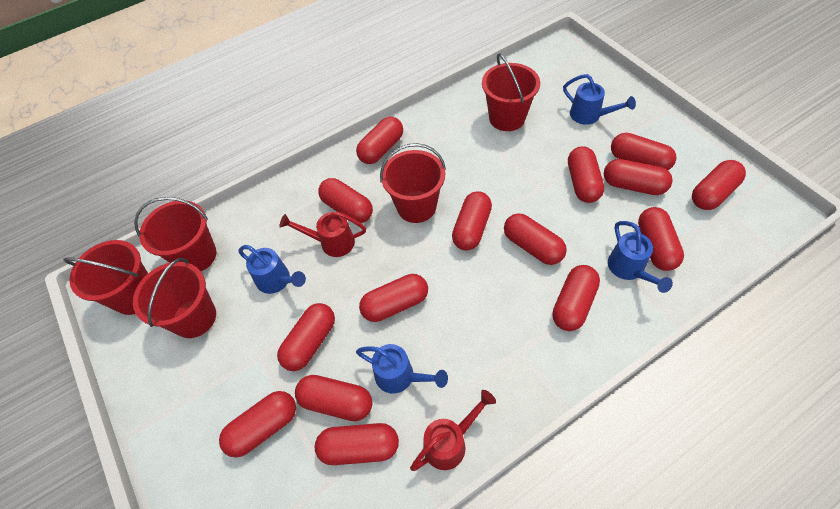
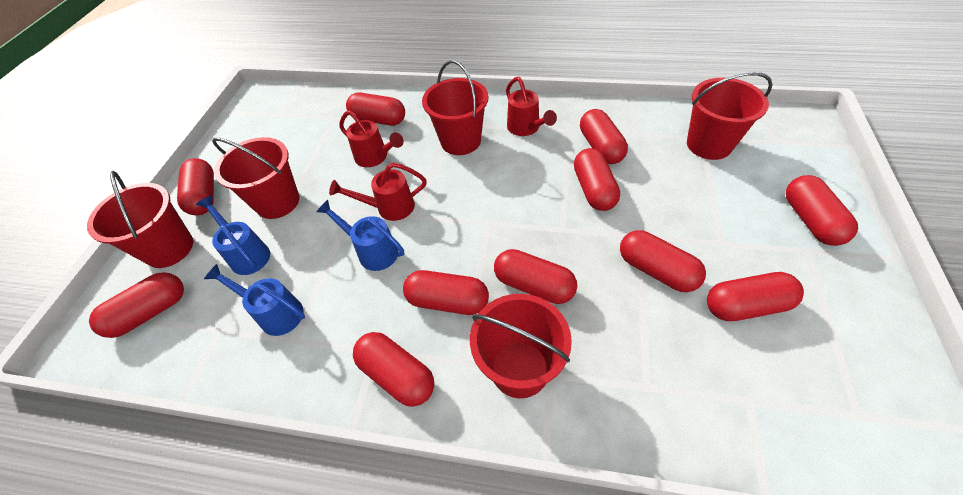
blue watering can: [239,245,306,294] [356,344,448,394] [563,74,636,125] [608,221,673,293] = 4 -> [196,196,270,275] [204,264,305,336] [316,200,404,271] = 3
red capsule: [219,391,296,458] [277,303,335,371] [295,375,372,421] [315,423,399,465] [318,178,373,223] [356,117,403,164] [359,274,428,322] [452,191,492,251] [504,213,567,265] [552,265,600,331] [568,146,604,203] [604,159,673,195] [611,133,676,170] [638,207,684,271] [692,160,746,210] = 15 -> [89,272,184,338] [177,158,214,215] [346,92,405,126] [353,332,434,407] [403,270,489,315] [494,249,577,304] [574,148,620,211] [580,109,628,164] [620,230,706,292] [707,272,804,321] [786,175,858,246] = 11
red watering can: [280,212,366,257] [410,390,496,471] = 2 -> [329,162,427,221] [340,110,404,167] [506,77,557,136] = 3

